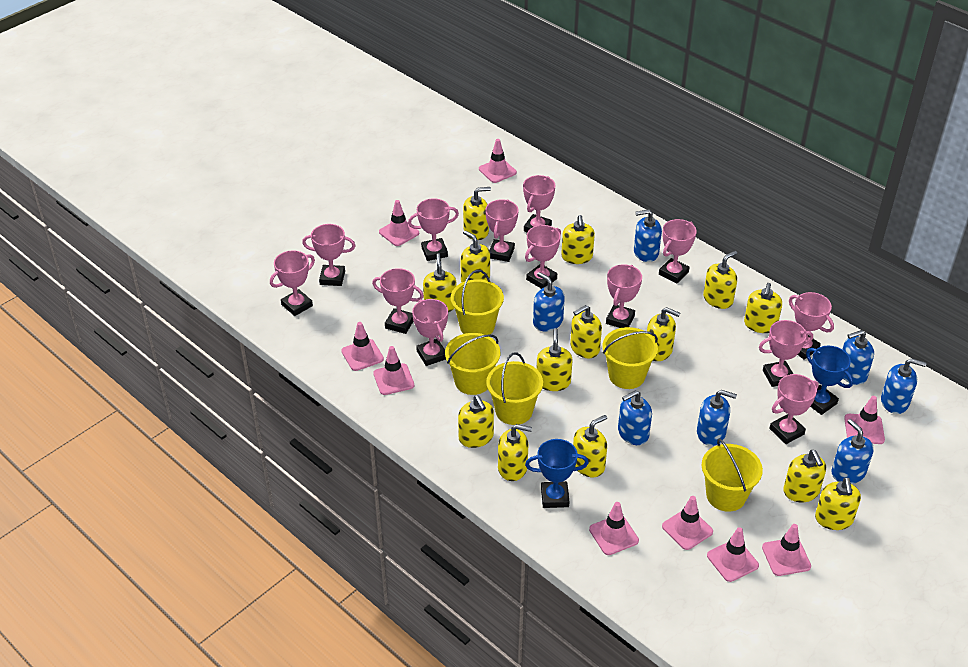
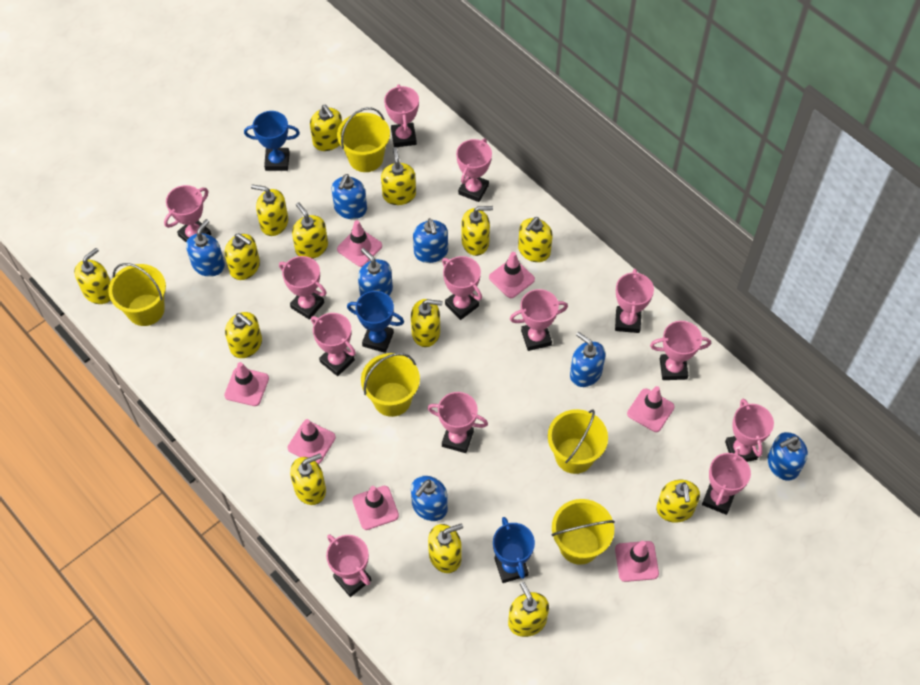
blue trophy: [525,439,589,508] [806,346,853,415] = 2 -> [244,111,300,171] [347,291,404,353] [493,517,535,583] = 3
pink traffic cone: [341,322,384,371] [373,346,414,395] [379,200,419,246] [479,139,517,183] [589,502,639,555] [662,496,713,550] [707,527,759,582] [762,524,811,576] [844,396,885,444] = 9 -> [224,362,269,406] [288,419,336,464] [337,220,382,267] [352,486,399,530] [489,252,535,298] [615,541,659,582] [627,386,675,432] = 7

